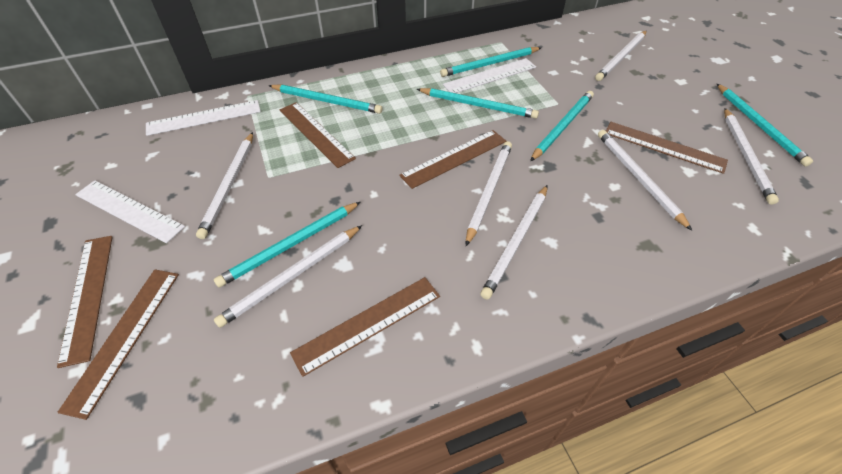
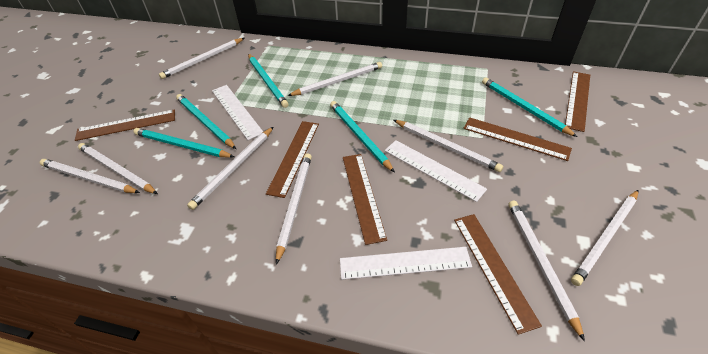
turquoise pencil: [214,202,360,288] [268,84,382,114] [417,88,539,119] [440,47,541,77] [530,91,594,161] [717,84,813,166] = 6 -> [134,128,234,158] [176,94,236,149] [248,54,289,108] [330,101,395,173] [482,78,577,137] = 5
white pencil: [196,132,253,239] [214,225,362,328] [466,141,512,246] [480,185,548,300] [595,31,647,81] [598,130,692,231] [724,108,779,205] = 7 -> [40,159,140,193] [78,143,158,194] [159,38,244,79] [187,127,273,210] [276,153,312,265] [288,62,382,96] [394,120,503,172] [508,200,585,341] [571,190,638,286] = 9

